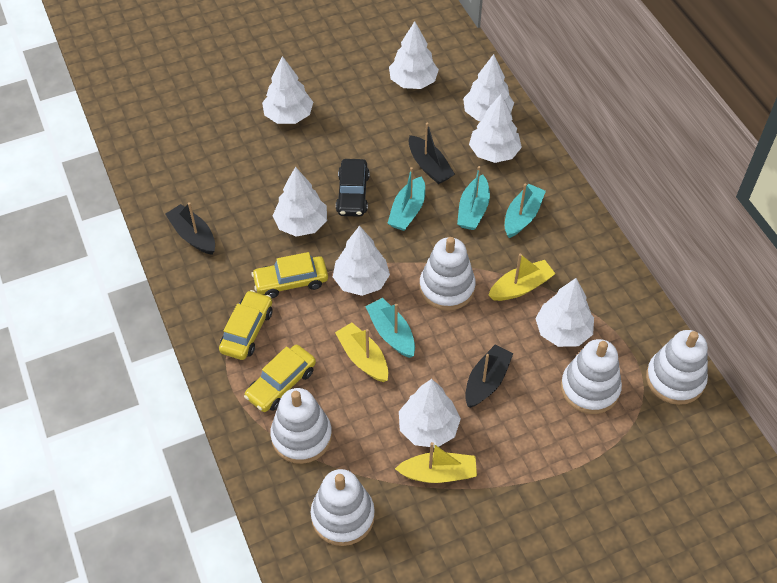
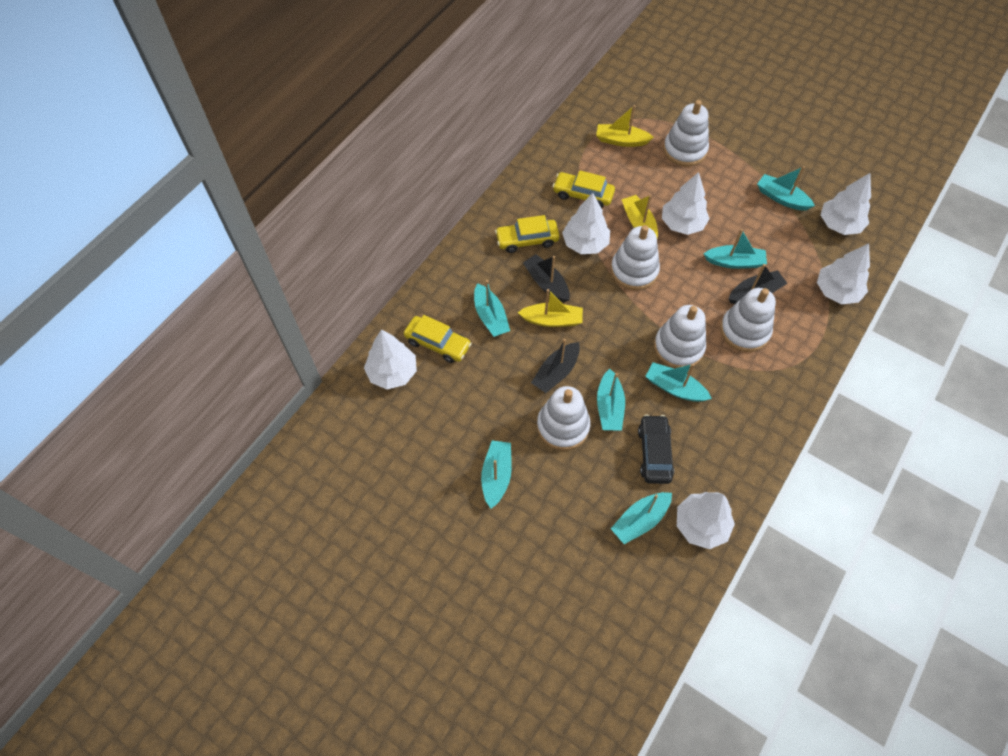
turquoise boat: [365,298,415,358] [387,167,425,231] [457,166,490,230] [505,184,546,238] = 4 -> [474,280,510,337] [481,440,512,509] [597,369,625,431] [610,492,672,544] [645,362,712,402] [703,229,767,269] [757,166,815,210] = 7
white tree: [262,56,313,124] [272,167,327,236] [333,226,390,296] [389,21,439,89] [399,379,461,448] [463,54,514,121] [469,94,522,163] [535,278,594,347] = 8 -> [364,330,417,389] [562,193,610,254] [662,172,710,235] [677,492,735,549] [817,243,870,304] [821,173,871,235] = 6

